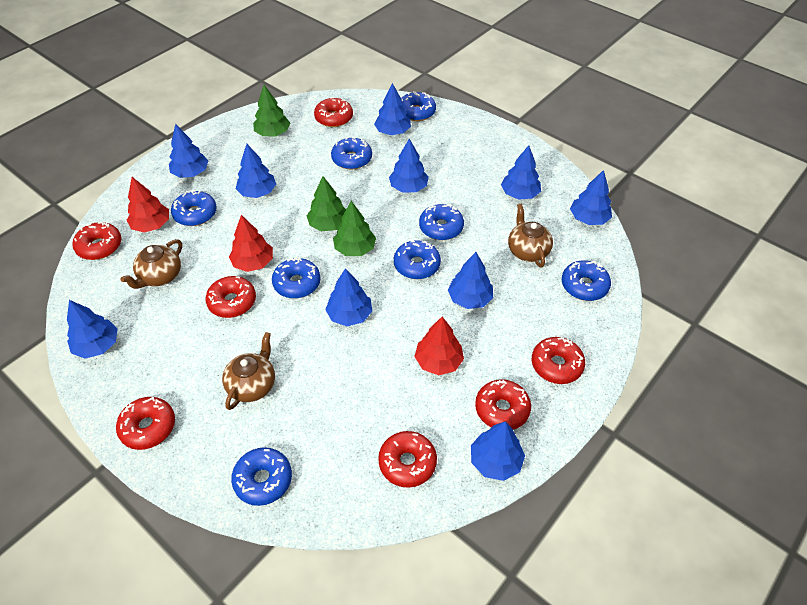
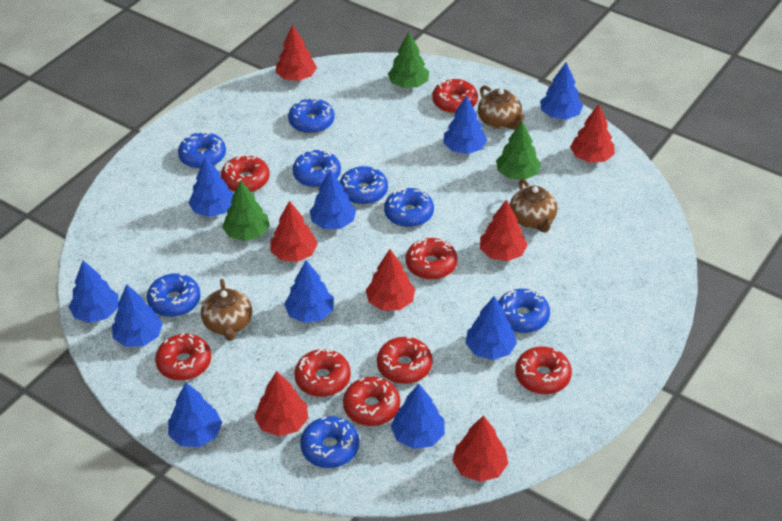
red donut: [72,222,121,260] [116,397,175,450] [205,276,256,318] [314,97,353,127] [378,431,437,488] [475,379,531,430] [532,337,585,384] = 7 -> [155,333,211,381] [221,154,270,192] [294,348,351,397] [343,377,400,426] [377,337,433,384] [405,238,457,280] [432,79,478,113] [515,346,572,394] = 8
red tree: [127,177,169,232] [229,215,273,272] [414,317,464,375] = 3 -> [254,371,308,436] [270,201,318,262] [276,24,317,81] [366,249,415,311] [452,415,508,482] [480,200,528,261] [570,104,615,163] = 7

